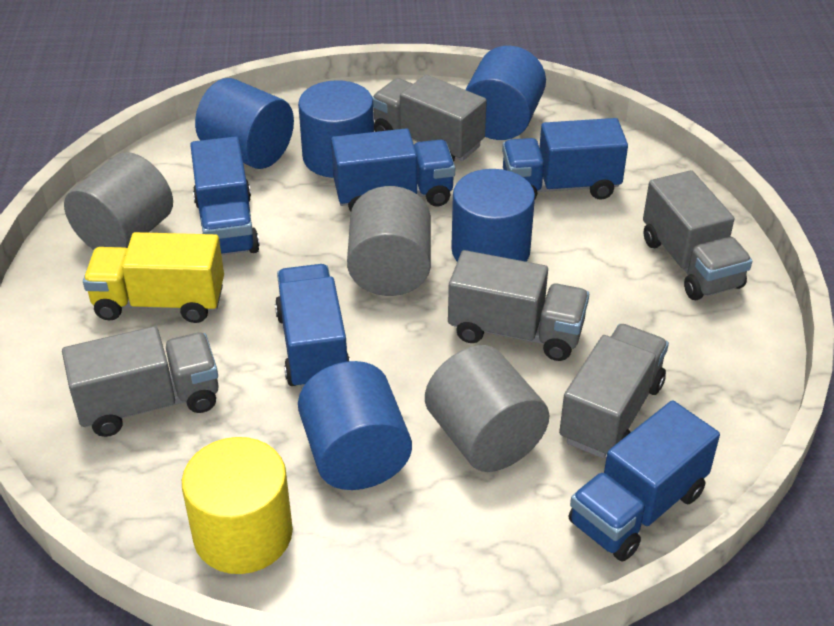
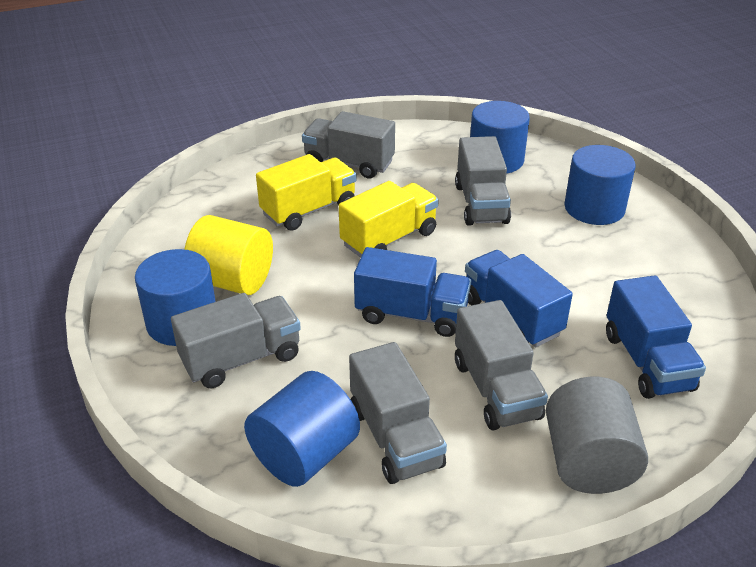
blue cylinder: [195,78,294,169] [298,80,374,178] [298,361,412,490] [451,169,535,262] [465,46,546,140] = 5 -> [135,249,216,346] [244,371,360,487] [470,101,530,173] [564,145,636,225] = 4
blue truck: [190,136,260,255] [275,264,350,389] [331,128,455,211] [502,118,628,200] [569,400,720,562] = 5 -> [354,247,471,337] [465,250,573,347] [606,275,706,399] = 3
grey cylinder: [64,152,173,250] [347,186,431,296] [425,345,550,472] = 3 -> [546,377,648,494] = 1
yellow truck: [83,232,224,323] = 1 -> [256,154,356,231] [339,181,439,258] = 2

